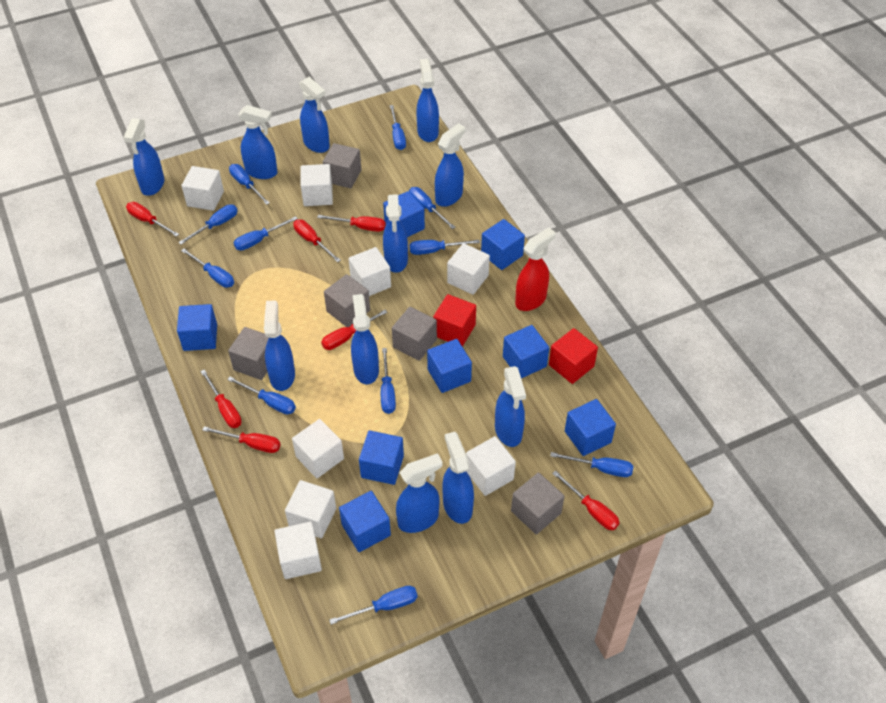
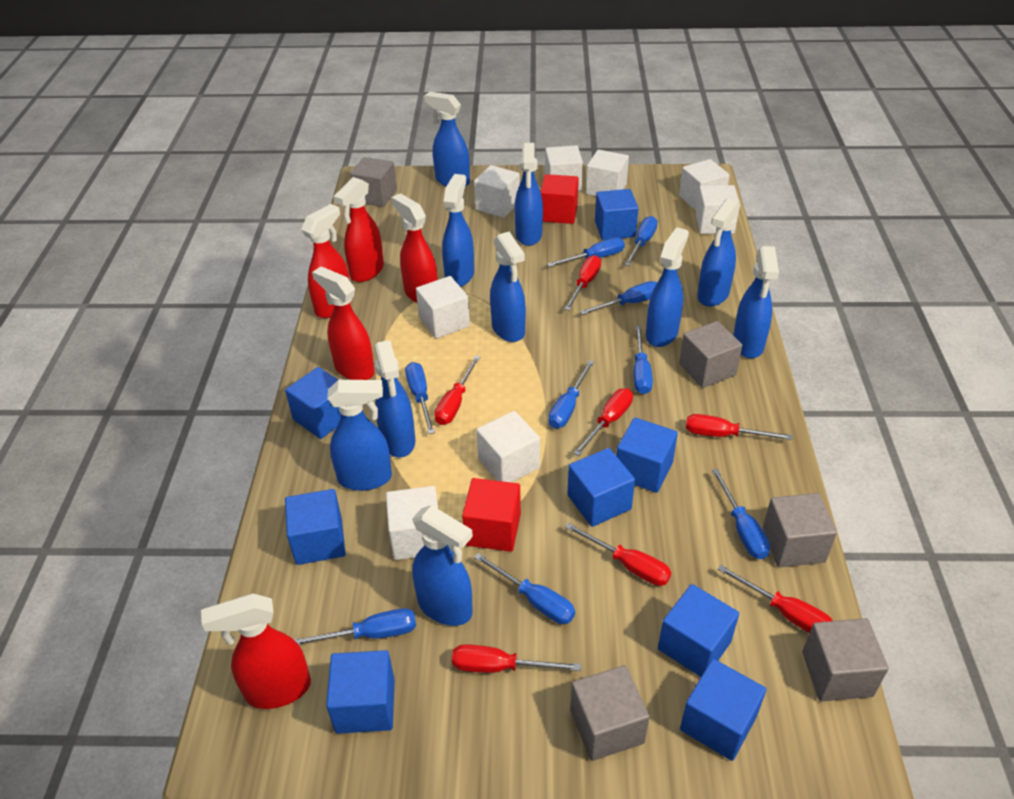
blue screwdriver: [178,204,238,245] [181,248,234,288] [227,377,296,414] [229,164,270,205] [234,216,298,251] [329,586,418,625] [381,348,396,414] [390,105,406,150] [409,187,456,229] [409,240,480,255] [550,452,633,477] = 11 -> [293,608,416,645] [405,362,435,434] [474,553,575,624] [547,238,625,267] [549,360,594,428] [580,281,657,315] [625,216,658,266] [634,326,653,394] [712,469,770,559] = 9
blue spray bottle: [123,118,164,196] [238,105,277,179] [264,300,295,391] [299,77,330,153] [351,294,379,384] [383,194,408,273] [396,453,443,533] [416,59,439,142] [435,123,465,207] [442,432,474,524] [495,366,526,447] = 11 -> [327,380,392,491] [375,340,415,458] [412,505,473,626] [424,92,470,187] [442,174,474,287] [490,232,526,342] [515,143,543,246] [646,227,689,347] [697,198,740,307] [733,246,779,358] = 10
red spray bottle: [515,228,556,311] = 1 -> [201,593,311,709] [301,204,351,318] [312,266,375,380] [333,177,384,282] [391,193,438,303] = 5

